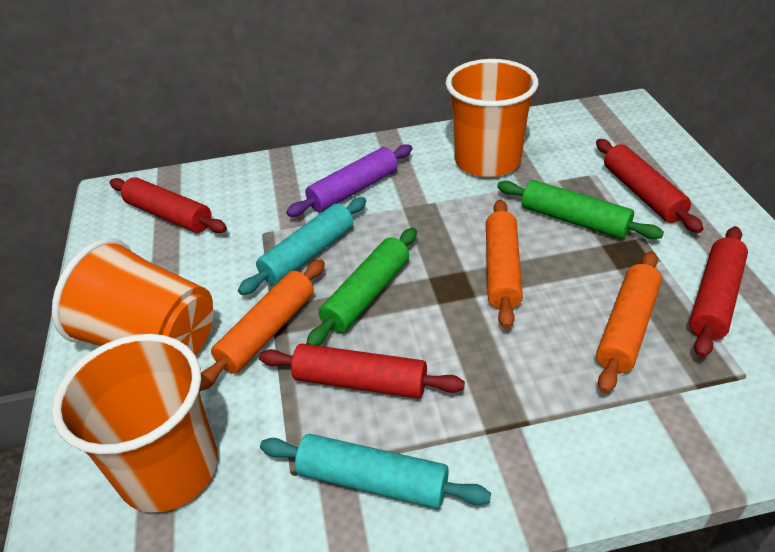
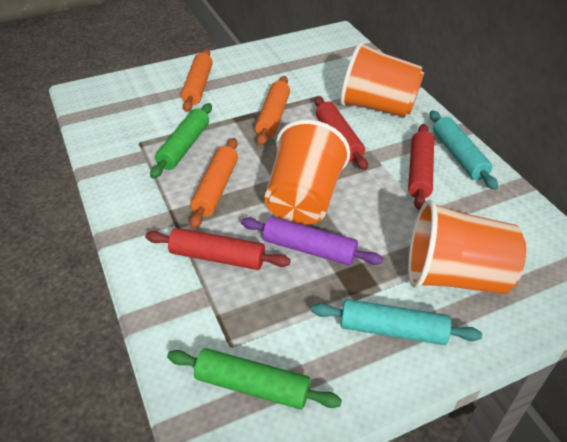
red rolling pin: [110,177,227,233] [259,343,465,398] [596,139,704,233] [689,226,748,358] = 4 -> [145,228,291,270] [314,96,368,170] [408,124,434,210] = 3

